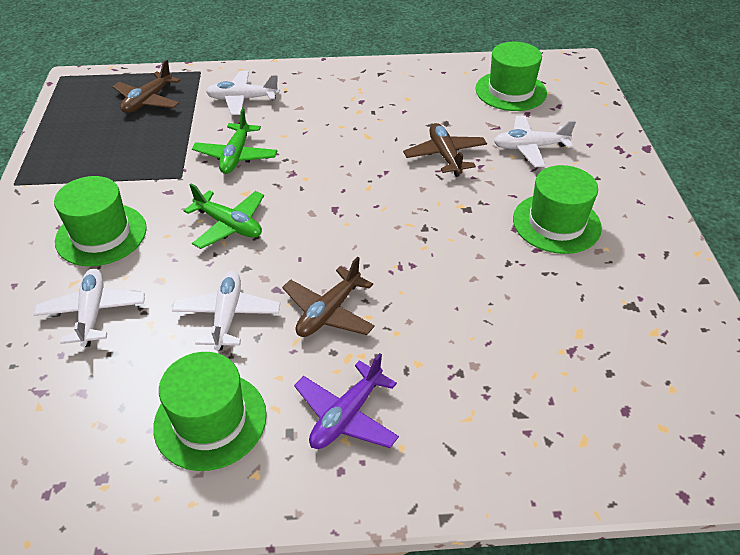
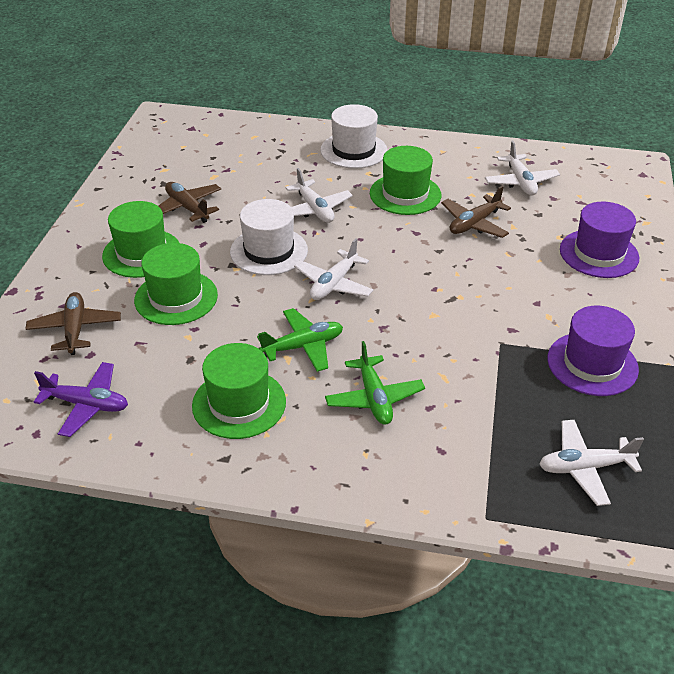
purple hat: none = 0 -> [547,306,639,396] [560,201,639,278] = 2
white hat: none = 0 -> [230,199,308,275] [320,104,388,169] = 2

